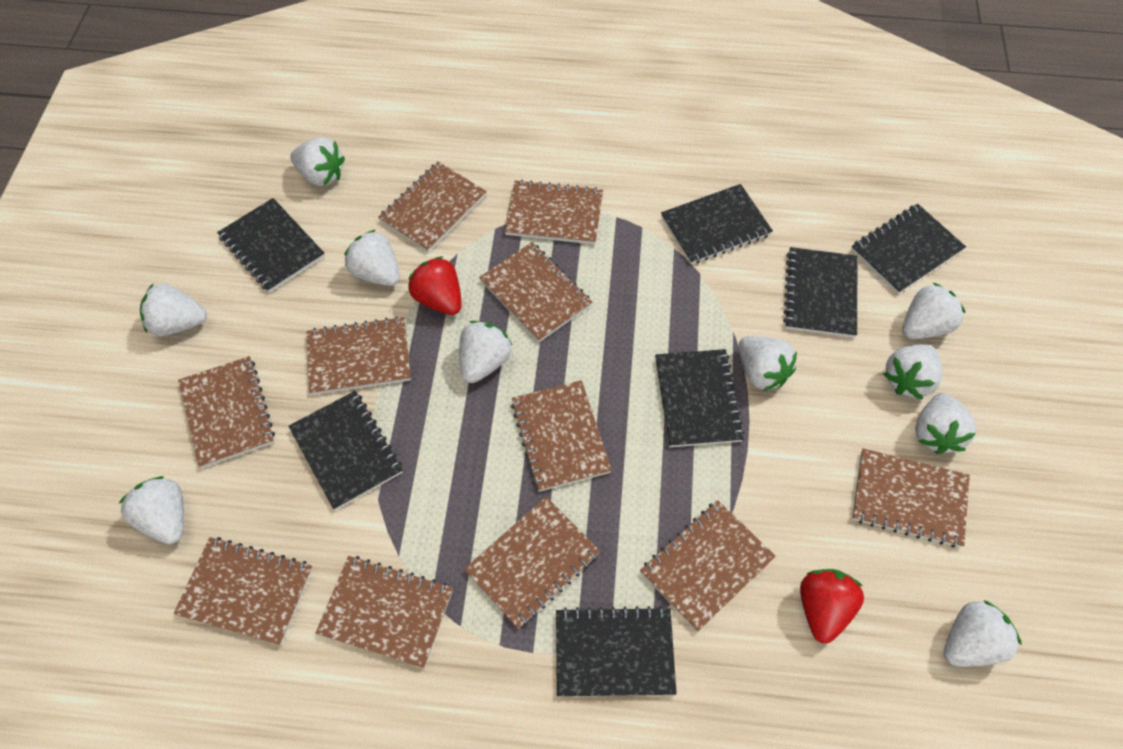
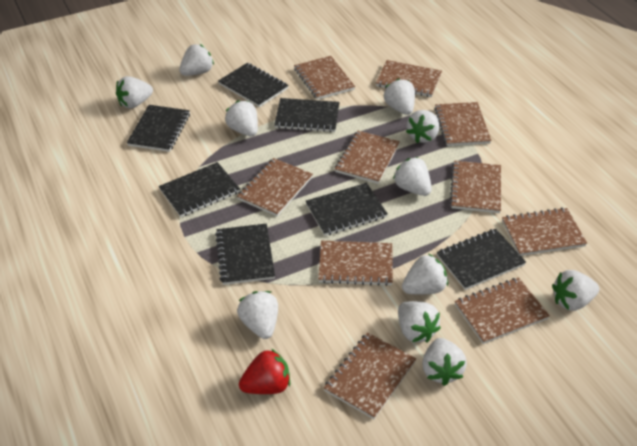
brown notebook: [174,537,313,645] [178,356,275,468] [306,316,411,395] [316,556,453,668] [378,162,487,252] [464,497,600,629] [479,242,592,342] [504,180,603,245] [511,380,612,492] [640,500,776,632] [852,448,970,548] = 11 -> [237,158,313,216] [294,56,355,100] [318,240,393,286] [324,332,416,419] [335,131,400,184] [376,60,442,97] [434,102,492,146] [450,161,501,213] [455,277,550,344] [502,207,587,256] = 10
red strawberry: [408,256,462,315] [800,569,864,643] = 2 -> [239,349,290,394] = 1
white strawberry: [119,476,184,544] [140,283,207,336] [290,137,345,186] [344,230,400,286] [459,321,512,383] [738,336,797,391] [884,344,942,400] [902,283,966,339] [915,393,977,454] [944,600,1022,667] = 10 -> [116,76,153,109] [179,44,214,76] [225,100,258,136] [237,291,278,339] [383,78,415,115] [393,157,432,196] [398,301,441,342] [402,254,448,295] [406,110,439,143] [422,338,467,386] [552,270,599,311] = 11

